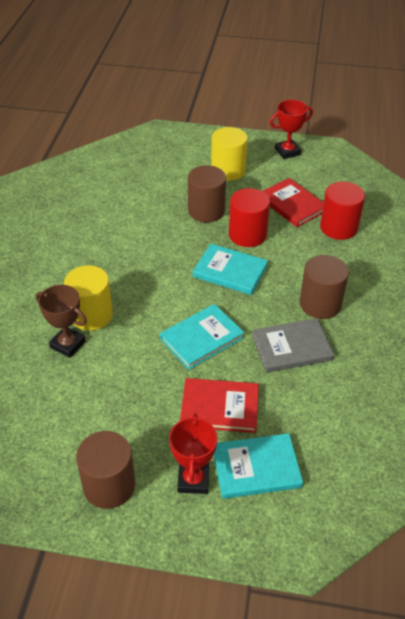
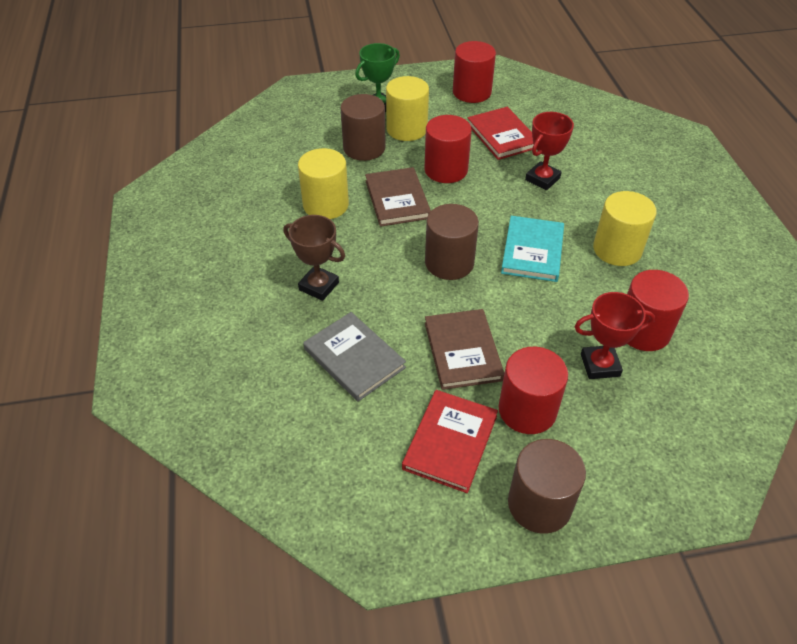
brown book: none = 0 -> [365,167,431,227] [425,309,504,390] = 2
green trophy: none = 0 -> [355,43,400,112] = 1
red cylinder: [229,188,270,247] [320,182,365,240] = 2 -> [425,115,472,183] [453,41,496,103] [498,347,568,434] [627,270,689,351] = 4
turquoise book: [160,304,244,370] [193,244,268,295] [214,433,303,499] = 3 -> [501,216,564,282] = 1
yellow cylinder: [64,265,113,331] [211,127,248,181] = 2 -> [298,148,349,219] [386,76,429,141] [593,191,657,266] = 3

